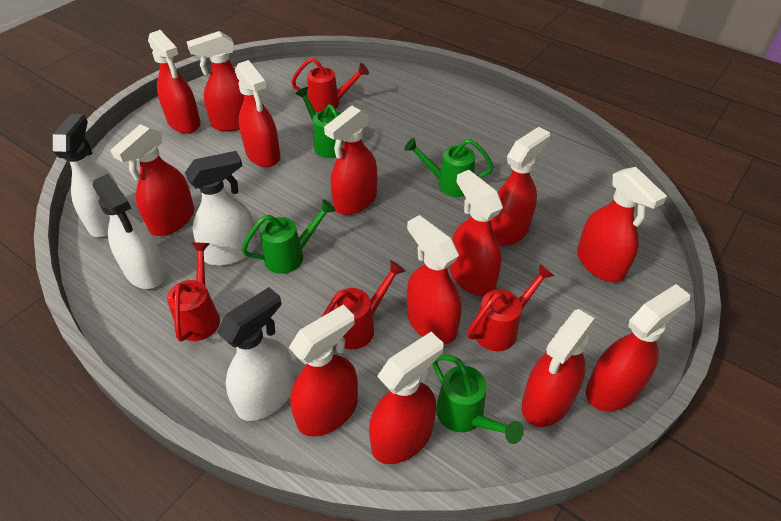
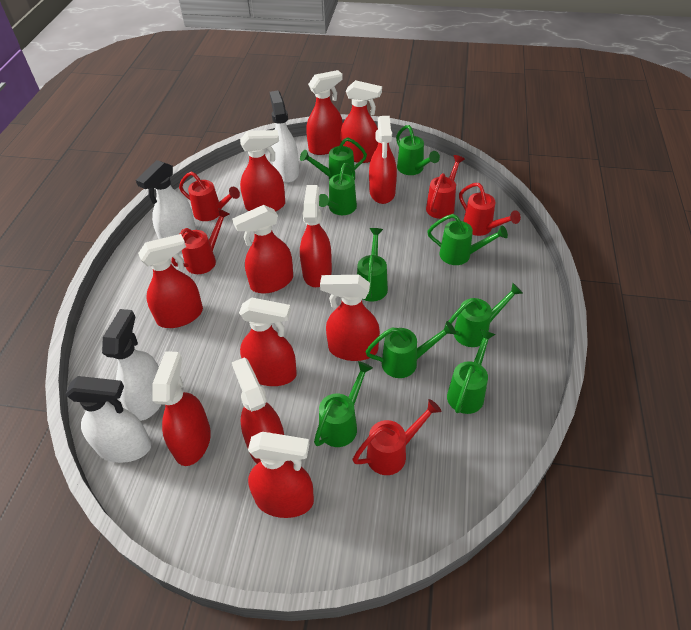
green watering can: [242,199,336,274] [296,87,343,158] [404,138,494,197] [432,354,524,444] = 4 -> [300,137,367,180] [314,361,373,447] [319,163,357,215] [357,228,388,302] [365,321,456,378] [396,125,440,175] [427,214,508,265] [447,330,496,414] [449,283,523,347] = 9
red spray bottle: [110,124,194,236] [148,30,201,134] [187,31,244,132] [235,60,280,167] [289,305,358,437] [324,106,377,215] [369,332,444,464] [407,215,461,344] [450,170,503,296] [491,127,550,246] [522,309,598,427] [577,167,667,282] [586,284,690,411] = 13 -> [138,234,203,328] [152,351,211,466] [232,205,293,294] [232,357,284,464] [239,297,297,386] [240,130,285,212] [248,432,314,518] [300,185,332,287] [306,70,343,155] [320,275,380,361] [340,80,382,163] [369,116,397,204] = 12
red watering can: [167,242,220,342] [291,58,369,112] [322,260,406,350] [467,264,554,351] = 4 -> [171,208,230,274] [179,172,240,221] [353,399,442,475] [426,155,465,219] [459,183,521,236] = 5

